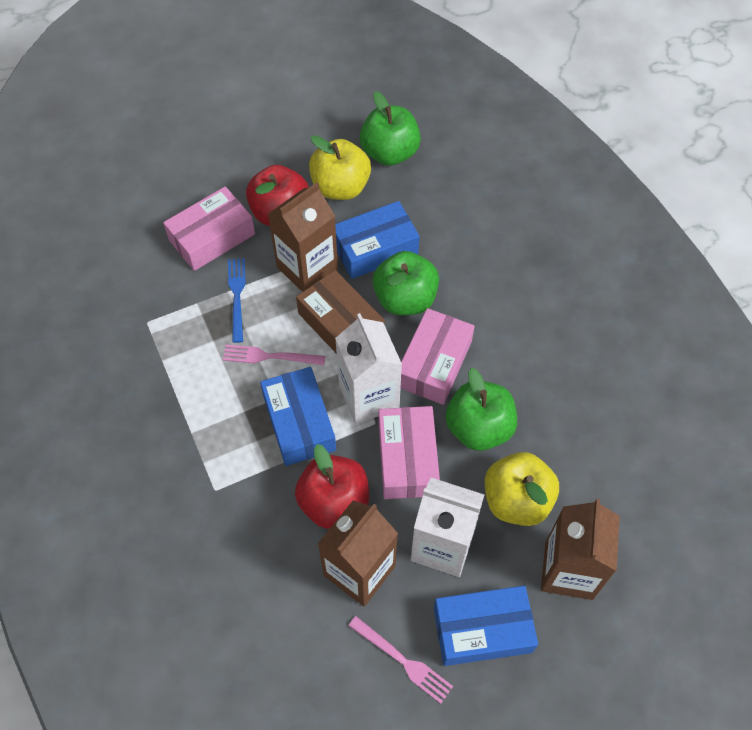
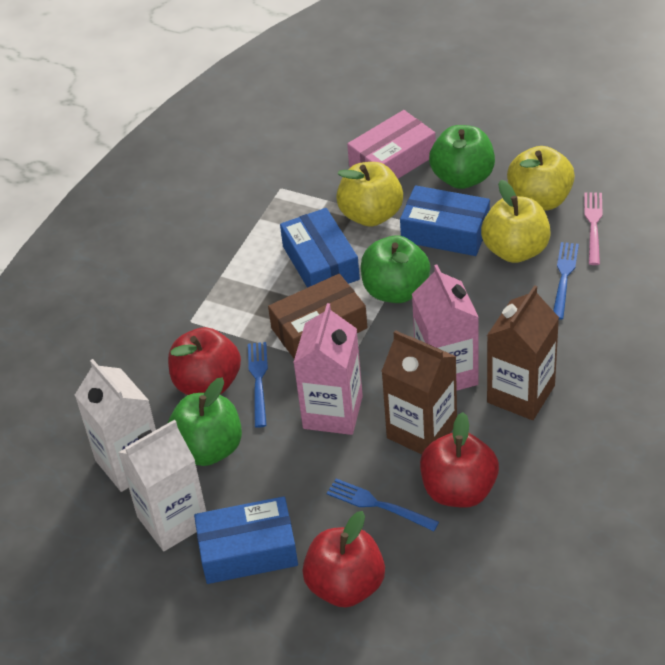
blue fork: [228,258,246,343] = 1 -> [248,342,268,428] [327,479,439,531] [553,242,579,320] = 3
brown carton: [268,182,338,292] [318,501,398,606] [541,499,620,600] = 3 -> [381,330,457,455] [487,285,559,420] = 2
pink box: [163,186,255,271] [378,406,440,499] [401,308,475,405] = 3 -> [347,110,436,179] = 1
pink carton: none = 0 -> [293,303,363,435] [412,265,479,390] = 2
pink fork: [223,345,325,365] [348,616,453,704] = 2 -> [584,192,603,265] = 1
red apple: [246,165,309,226] [295,444,369,529] = 2 -> [168,327,241,395] [303,511,385,608] [420,412,499,508] = 3
yellow apple: [309,135,371,200] [485,452,559,526] = 2 -> [336,162,403,227] [481,180,551,263] [507,146,575,211] = 3

